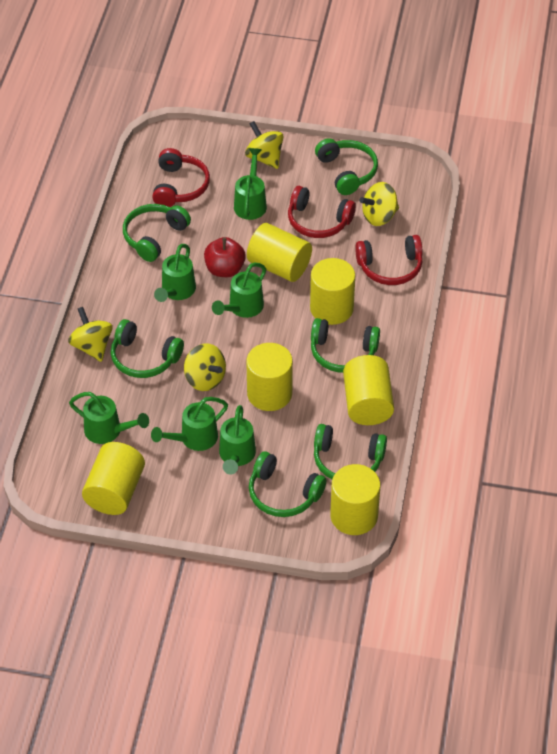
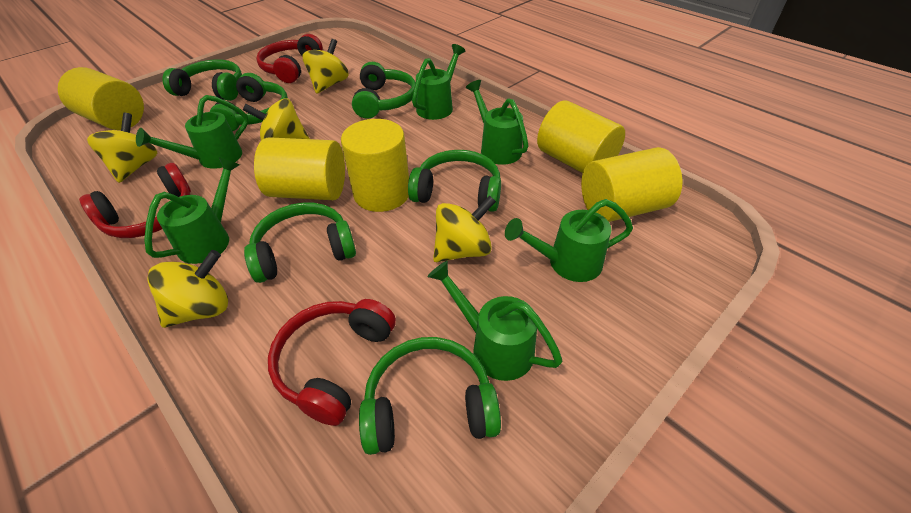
red apple: [204,237,246,277] = 1 -> none = 0
yellow cylinder: [82,442,145,515] [246,343,293,411] [247,223,312,282] [310,258,355,325] [330,464,380,535] [343,355,394,425] = 6 -> [58,67,144,130] [254,137,345,200] [341,119,409,212] [537,100,625,173] [581,147,683,222] = 5
yellow spinning top: [68,307,113,362] [184,343,226,391] [245,121,284,169] [359,182,399,226] = 4 -> [87,113,157,183] [147,250,228,328] [243,98,310,141] [303,39,349,94] [433,195,496,262] = 5

